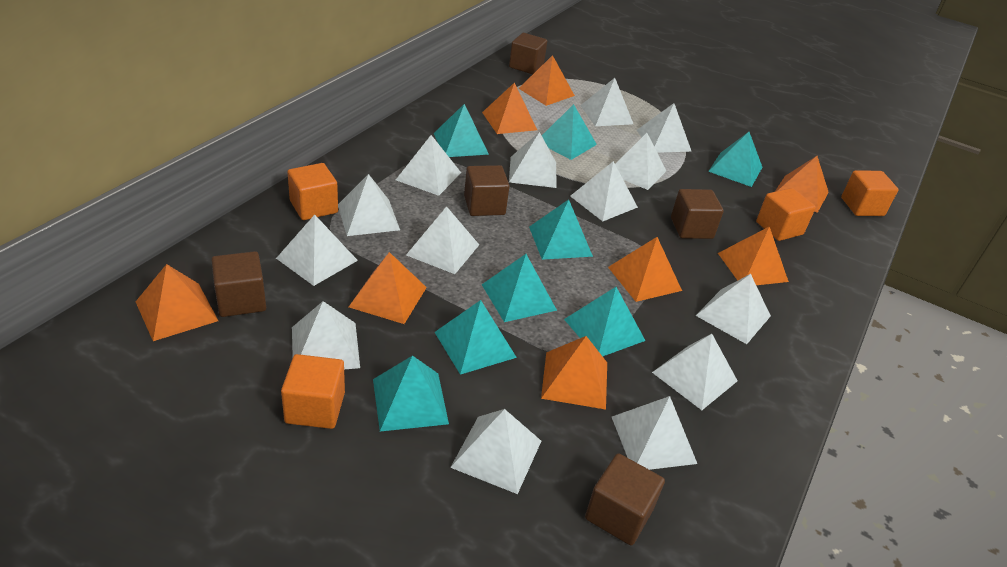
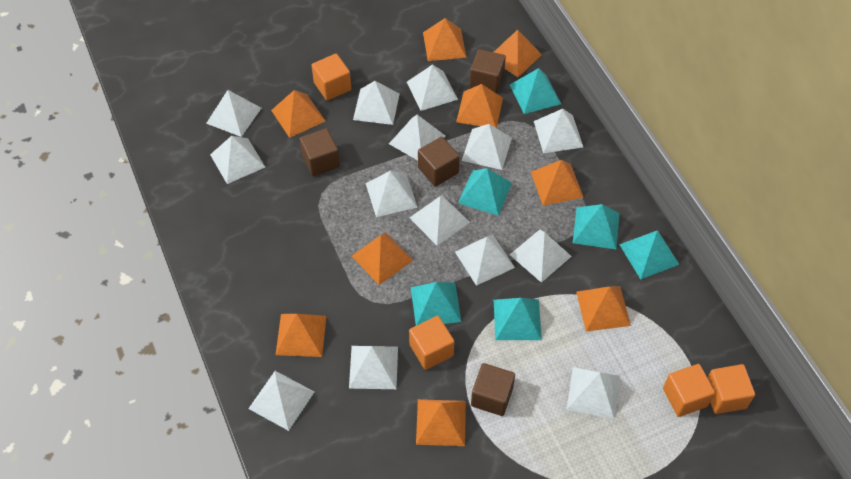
brown cube: [211,251,266,317] [464,165,509,216] [509,33,547,74] [585,453,665,546] [671,189,724,239] = 5 -> [299,128,340,176] [418,137,460,187] [470,49,506,94] [471,363,515,416] = 4
orange pyramid: [136,264,218,341] [349,252,427,324] [482,82,537,134] [518,55,575,106] [541,336,607,409] [608,237,682,302] [718,227,789,285] [775,156,829,213] = 8 -> [271,90,325,138] [276,314,326,357] [352,232,413,285] [416,399,466,446] [423,18,467,61] [456,84,503,128] [494,30,542,77] [531,160,583,206] [576,286,631,332] = 9
turquoise pyramid: [373,355,449,431] [434,104,489,157] [435,300,517,375] [482,254,557,322] [529,199,593,260] [542,104,597,160] [564,287,645,356] [708,132,762,187] = 8 -> [411,282,461,326] [458,168,512,216] [494,298,542,340] [510,68,561,114] [573,204,620,249] [619,230,680,279] = 6

